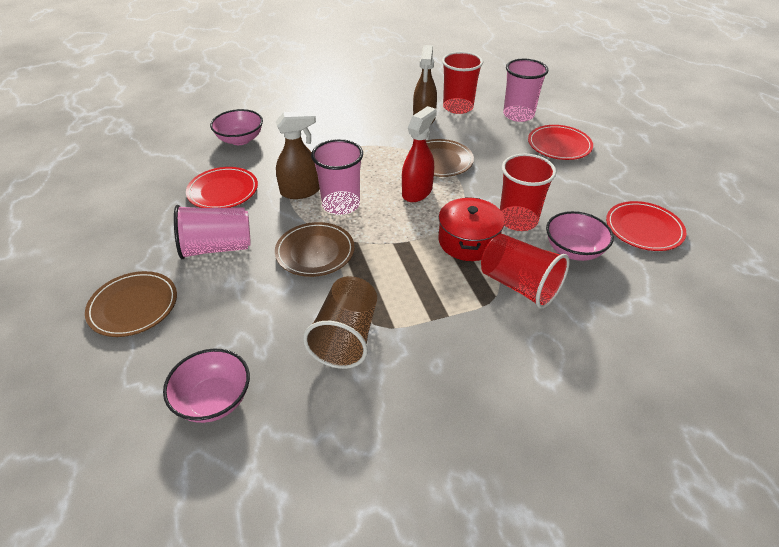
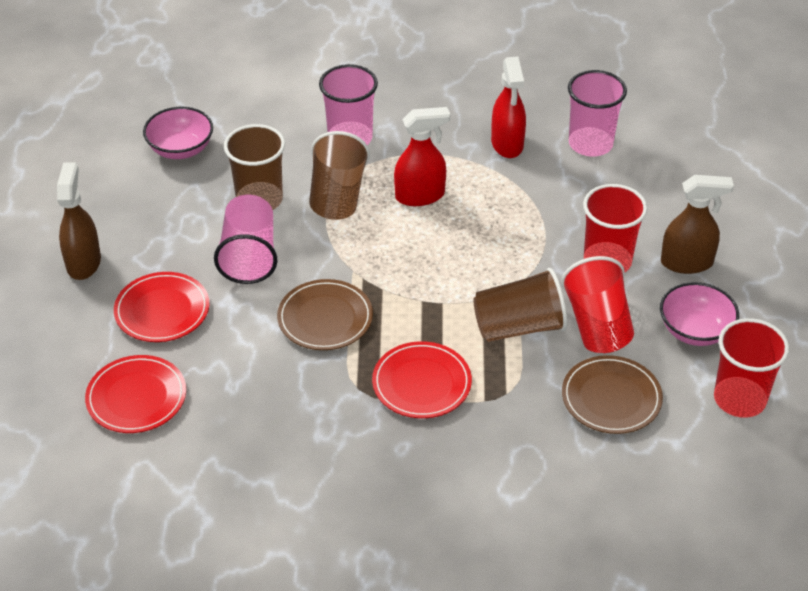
brown cup: [303,276,377,369] = 1 -> [224,124,285,210] [309,131,370,220] [473,268,567,342] = 3
brown plate: [85,271,177,337] [275,222,355,277] [409,139,474,177] = 3 -> [277,279,373,350] [562,355,663,434] = 2
pink bowl: [163,349,250,423] [210,109,263,145] [546,211,614,261] = 3 -> [143,107,213,159] [660,282,739,346] = 2
red pot: [439,197,505,261] = 1 -> none = 0
red spray bottle: [402,106,437,202] = 1 -> [394,107,450,206] [491,57,526,158] = 2

